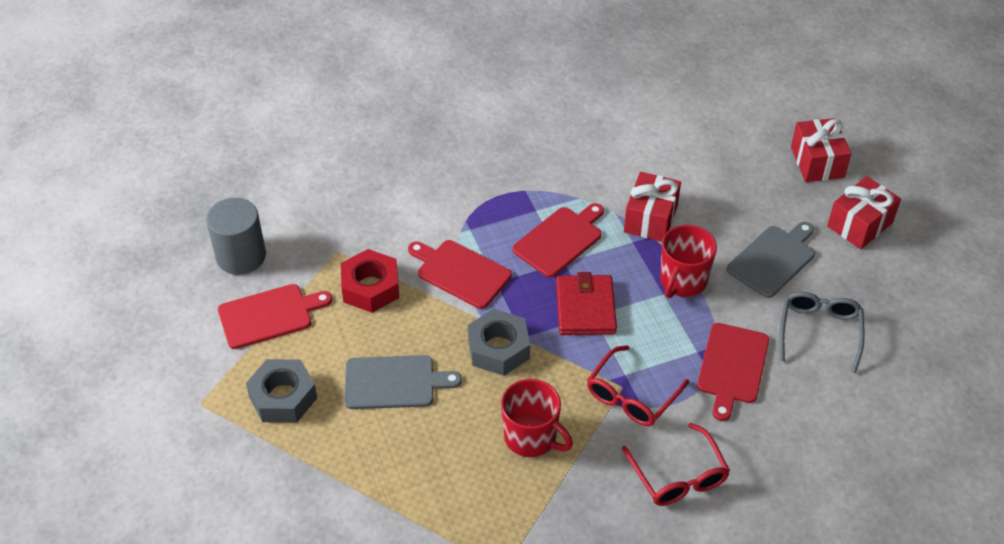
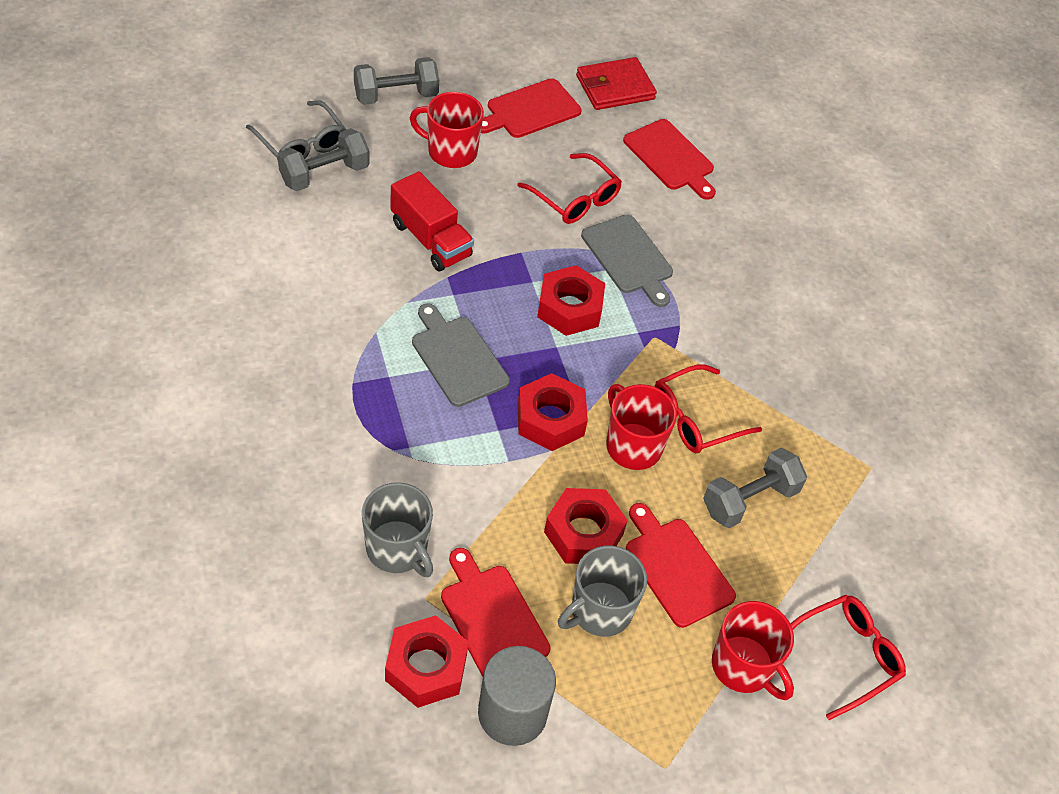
grey dumbbell: none = 0 -> [278,128,369,191] [354,57,439,105] [703,448,807,528] = 3
grey mug: none = 0 -> [362,482,433,577] [558,545,647,637] = 2
grey nut: [246,359,317,423] [468,309,530,376] = 2 -> none = 0
red gift: [624,172,681,242] [791,118,851,182] [827,176,901,249] = 3 -> none = 0
red glasses: [587,345,689,426] [622,423,730,506] = 2 -> [517,153,622,224] [654,364,762,453] [791,595,906,720] = 3
red mug: [501,379,573,457] [660,225,717,298] = 2 -> [410,92,484,168] [606,384,677,470] [712,601,794,700] = 3
red nut: [341,249,399,313] = 1 -> [385,615,469,708] [517,373,588,451] [537,265,605,336] [544,488,628,564] = 4
red truck: none = 0 -> [390,171,474,271] = 1

